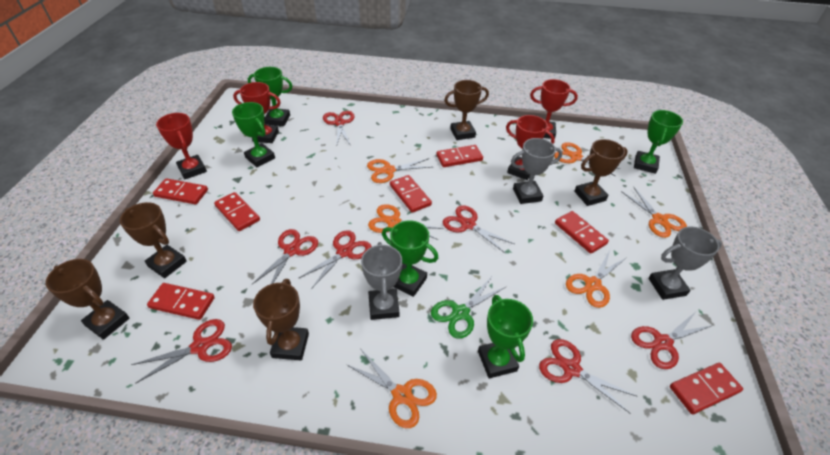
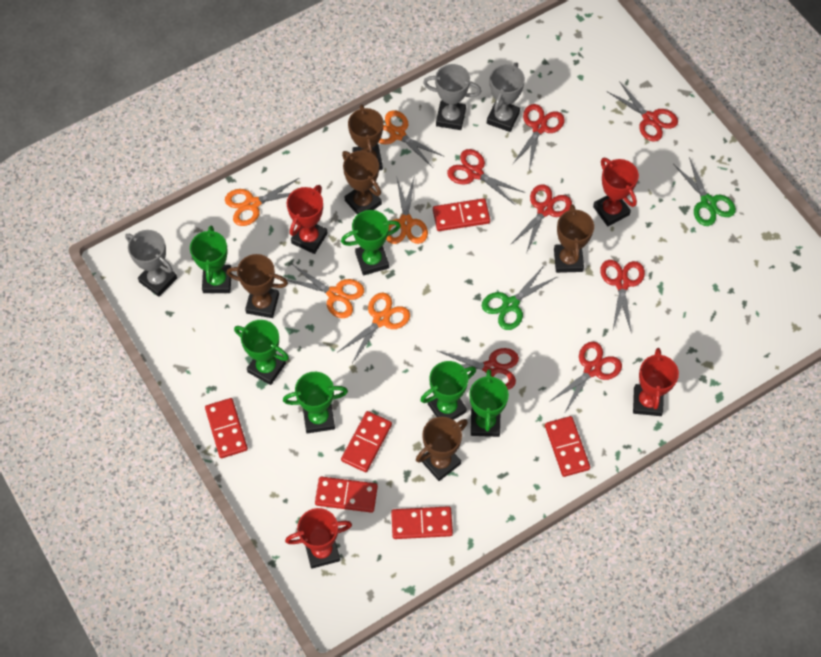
green scissors: [431,278,506,339] = 1 -> [482,266,557,330] [674,157,736,226] = 2
green trophy: [232,102,275,167] [248,67,293,126] [382,221,438,297] [478,295,533,378] [634,110,683,174] = 5 -> [190,225,232,293] [234,320,289,385] [283,372,348,433] [341,210,401,275] [420,361,476,420] [470,369,509,437] = 6
orange scissors: [346,350,437,428] [367,158,431,183] [368,204,443,240] [554,142,620,176] [566,250,627,308] [621,187,687,238] = 6 -> [225,178,299,226] [286,264,364,318] [338,293,410,363] [378,110,445,168] [386,175,428,244] = 5
red domino: [147,283,215,320] [153,178,208,204] [214,192,260,231] [390,175,432,213] [436,145,483,167] [555,211,609,253] [670,363,743,414] = 7 -> [205,398,248,458] [315,477,378,513] [341,411,392,472] [391,506,453,539] [433,198,490,231] [545,416,590,477] = 6

